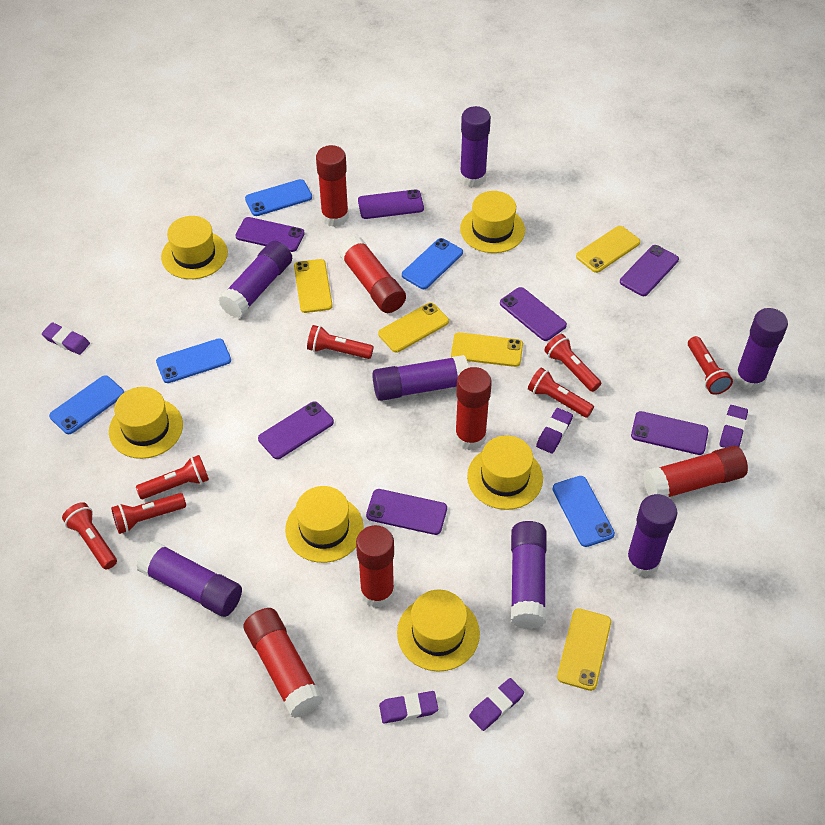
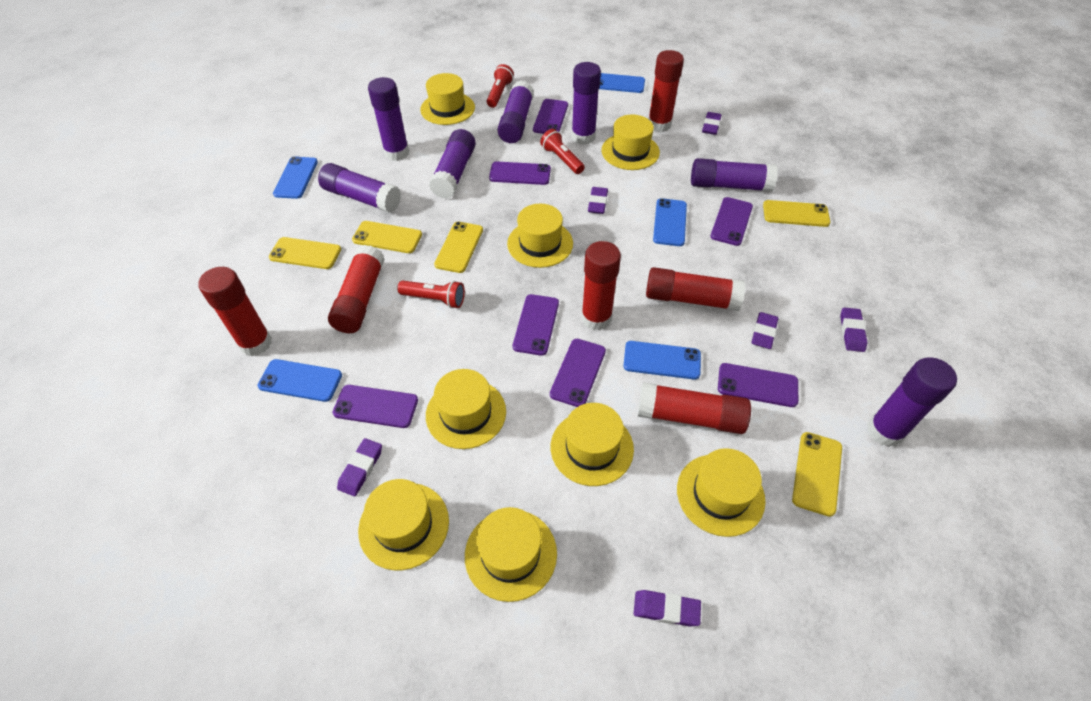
purple eraser: [42,322,90,355] [379,691,438,724] [469,678,524,731] [536,408,573,454] [719,405,748,448] = 5 -> [337,438,382,496] [588,187,608,214] [633,590,701,627] [702,112,722,135] [751,312,779,349] [840,308,867,352] = 6
red flashlight: [62,502,117,570] [111,493,186,534] [136,455,209,499] [307,325,374,359] [528,368,594,418] [544,334,601,392] [688,336,733,395] = 7 -> [397,281,465,308] [487,64,514,108] [540,129,585,174] = 3
yellow hat: [109,387,183,459] [161,216,228,279] [285,486,364,563] [397,589,480,672] [460,191,525,253] [467,435,543,510] = 6 -> [358,479,449,570] [420,73,475,125] [426,369,506,449] [465,507,557,602] [507,204,573,268] [551,403,634,486] [602,115,660,170] [677,448,766,537] = 8

